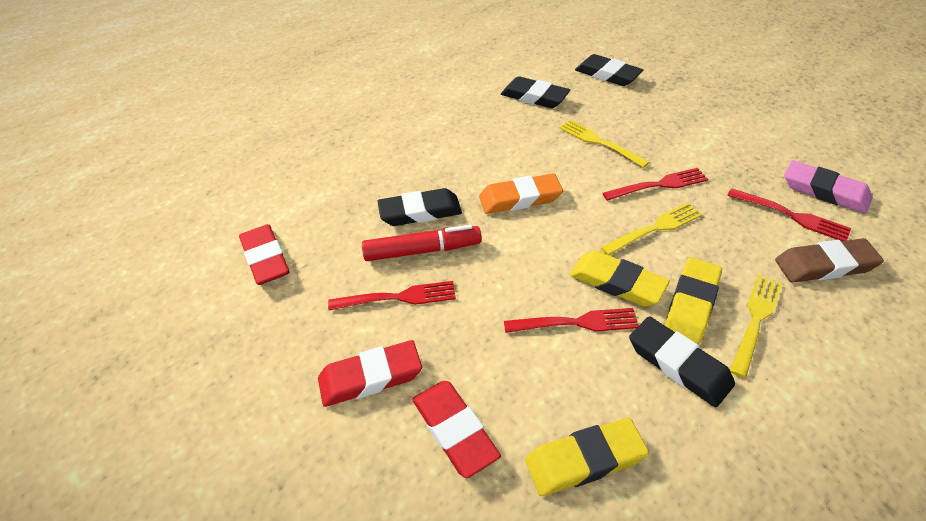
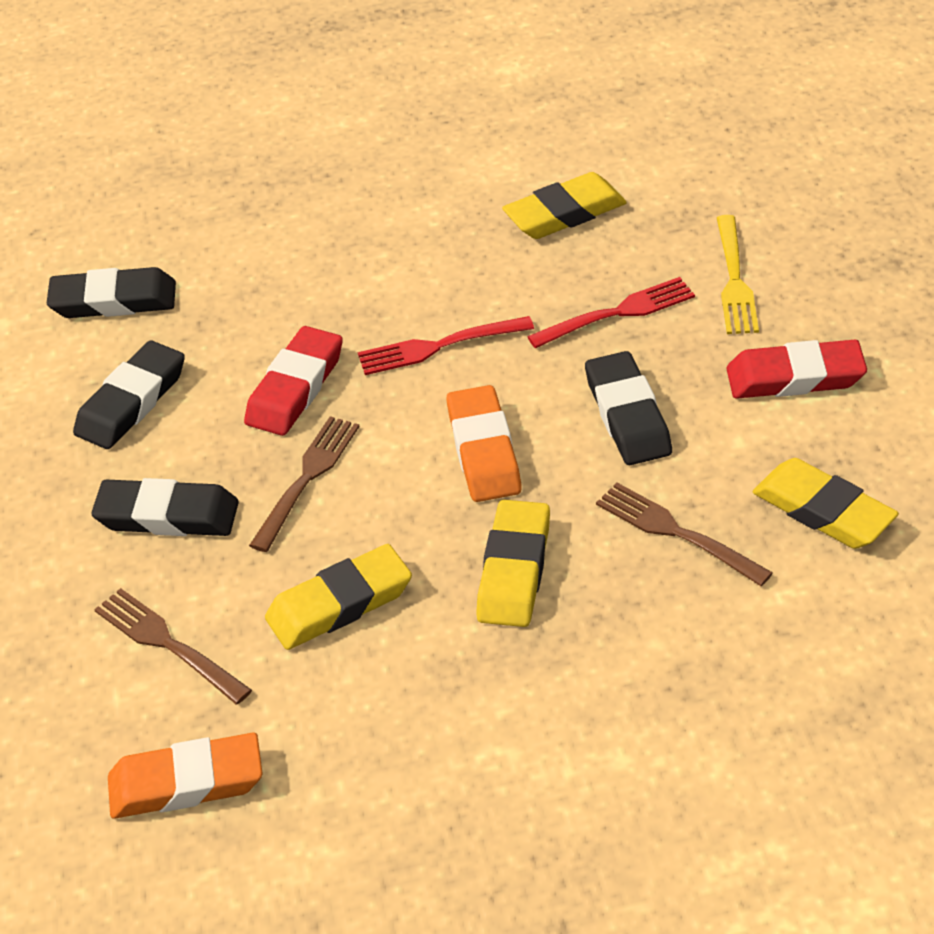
brown eraser: [775,238,884,283] = 1 -> none = 0
brown fork: none = 0 -> [94,588,252,704] [249,416,360,552] [596,482,773,586] = 3
orange eraser: [479,173,563,214] = 1 -> [108,733,263,819] [446,385,522,502] = 2
pink eraser: [784,160,872,214] = 1 -> none = 0
red eraser: [239,224,289,285] [318,340,422,407] [412,381,501,478] = 3 -> [244,326,343,436] [726,340,867,399] = 2
red fork: [328,281,456,310] [504,308,639,333] [603,168,708,201] [727,188,851,241] = 4 -> [358,316,534,375] [527,277,695,348] = 2
red marker: [362,225,482,261] = 1 -> none = 0
yellow eraser: [525,418,649,496] [570,250,670,307] [665,257,722,344] = 3 -> [265,544,412,650] [476,500,550,627] [502,172,627,239] [753,458,899,549] = 4
yellow fork: [559,120,650,168] [601,203,702,255] [730,275,782,378] = 3 -> [717,215,759,334] = 1

